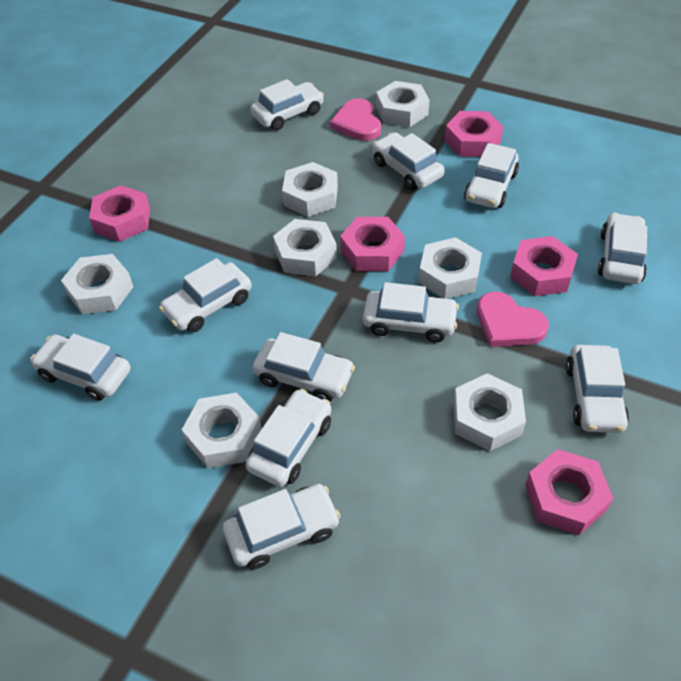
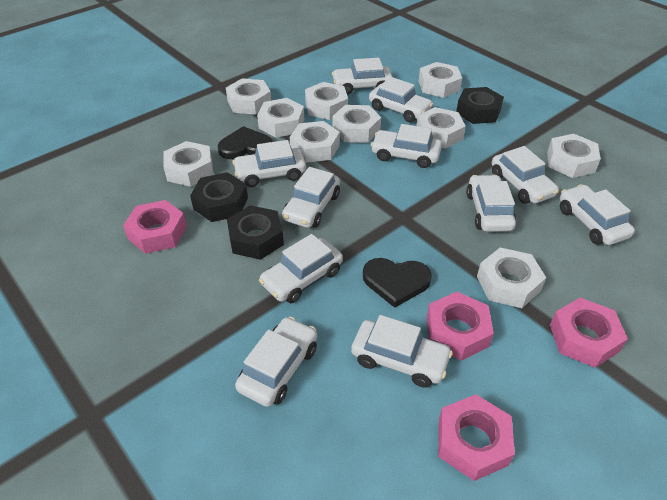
black heart: none = 0 -> [218,126,272,159] [363,258,432,308] = 2
black nut: none = 0 -> [190,172,248,222] [227,205,284,260] [456,87,504,124] = 3
pink heart: [330,98,381,141] [477,292,549,347] = 2 -> none = 0
pink nut: [89,185,150,242] [340,217,405,271] [445,111,504,157] [510,236,578,296] [525,449,613,535] = 5 -> [123,200,187,254] [427,292,494,361] [438,395,515,481] [550,298,628,368] = 4
white nut: [61,254,133,314] [182,393,262,468] [273,219,337,276] [282,162,338,217] [376,81,429,127] [419,237,482,299] [453,373,526,451] = 7 -> [164,141,213,187] [226,78,271,115] [257,98,304,138] [290,121,340,163] [305,82,348,120] [332,105,381,143] [416,107,466,149] [419,62,462,98] [477,248,546,308] [547,134,601,178] = 10

